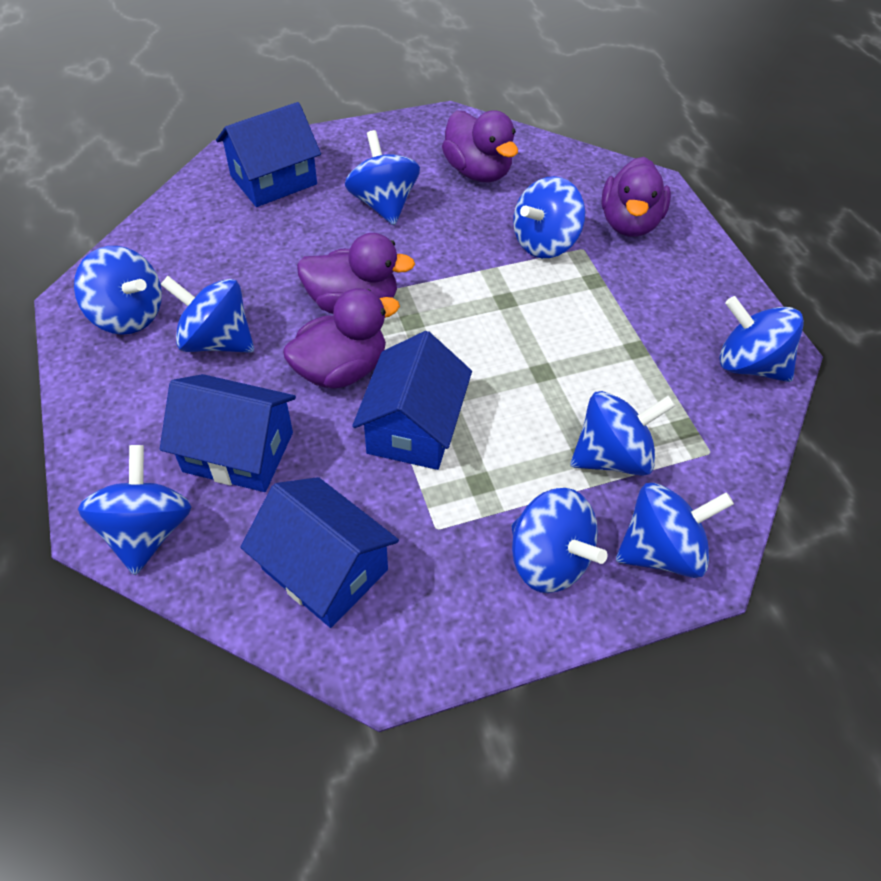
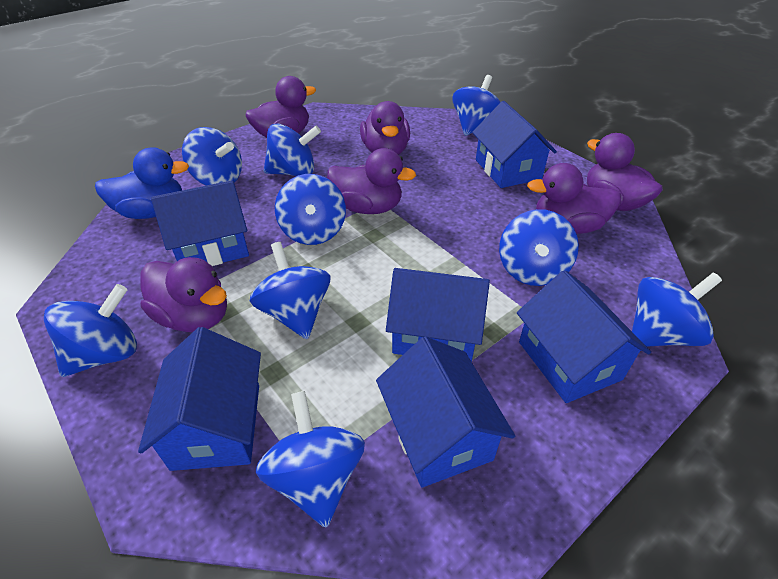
blue duck: none = 0 -> [95,147,189,219] = 1
blue house: [160,374,296,492] [216,102,321,207] [240,477,399,628] [352,331,472,470] = 4 -> [138,327,261,471] [151,180,249,266] [376,336,515,488] [386,268,490,362] [472,101,557,188] [517,270,651,403] = 6
purple duck: [283,288,400,388] [297,233,415,314] [442,110,518,182] [601,157,671,237] = 4 -> [141,257,227,332] [246,76,316,138] [327,148,416,214] [360,101,410,155] [527,163,621,234] [587,133,663,211] = 6

